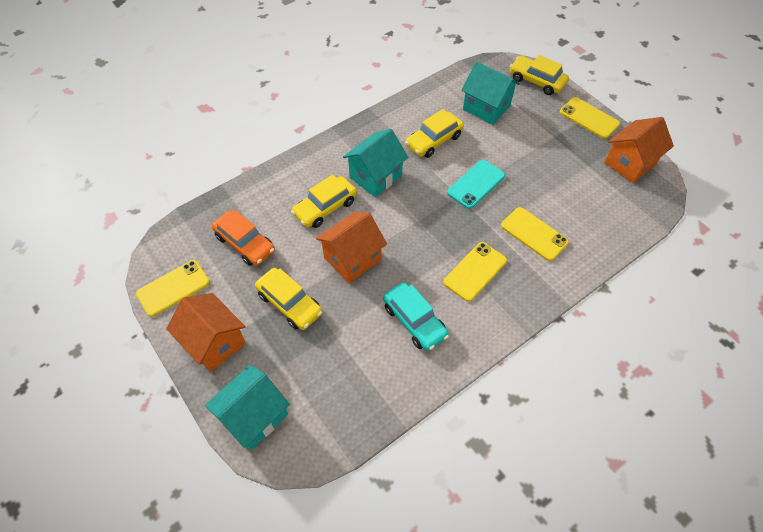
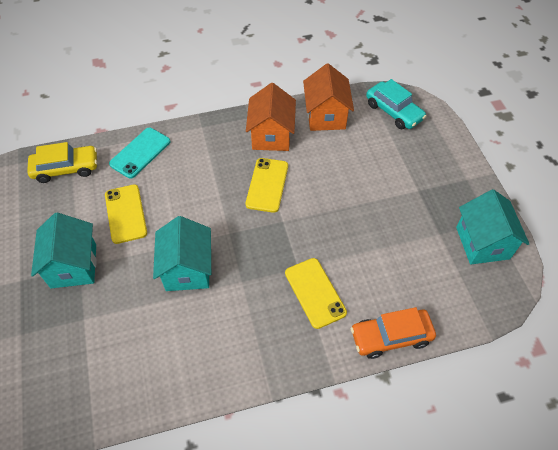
orange house: [166,293,246,372] [316,212,387,283] [604,117,674,183] = 3 -> [246,83,296,151] [303,63,354,131] = 2
yellow car: [255,268,322,330] [291,175,357,228] [405,109,464,158] [510,55,569,95] = 4 -> [27,142,97,183] = 1
yellow phone: [136,260,210,317] [444,242,507,302] [501,207,569,261] [560,97,620,139] = 4 -> [105,184,147,244] [245,158,288,213] [285,258,347,329] = 3

